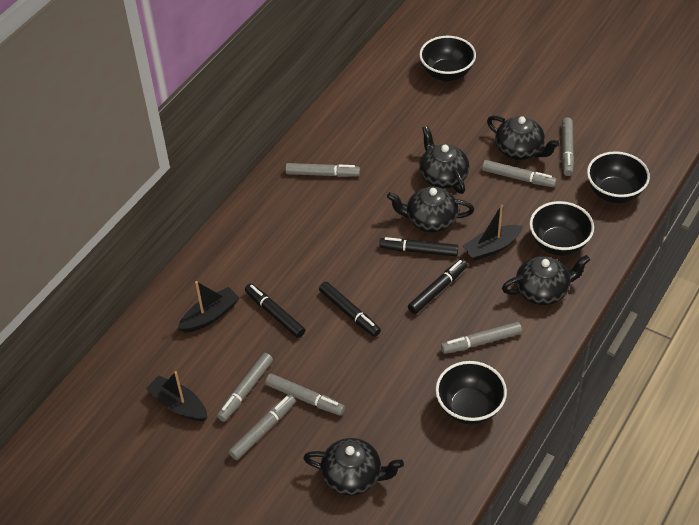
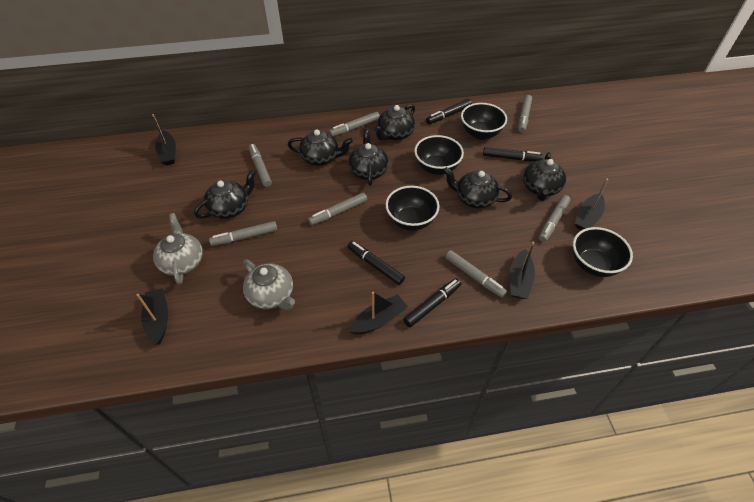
black boat: [146,371,208,421] [178,281,239,333] [462,205,523,261] = 3 -> [137,288,168,345] [152,114,176,165] [349,292,408,334] [510,242,535,299] [575,179,608,230] = 5
black teapot: [303,438,404,496] [387,187,474,233] [419,126,470,194] [487,116,560,160] [502,255,590,305] = 5 -> [194,170,256,219] [288,129,353,166] [348,128,389,186] [374,104,415,141] [443,167,512,209] [523,152,566,201] = 6
grey teapot: none = 0 -> [153,213,203,285] [243,259,295,310] = 2

